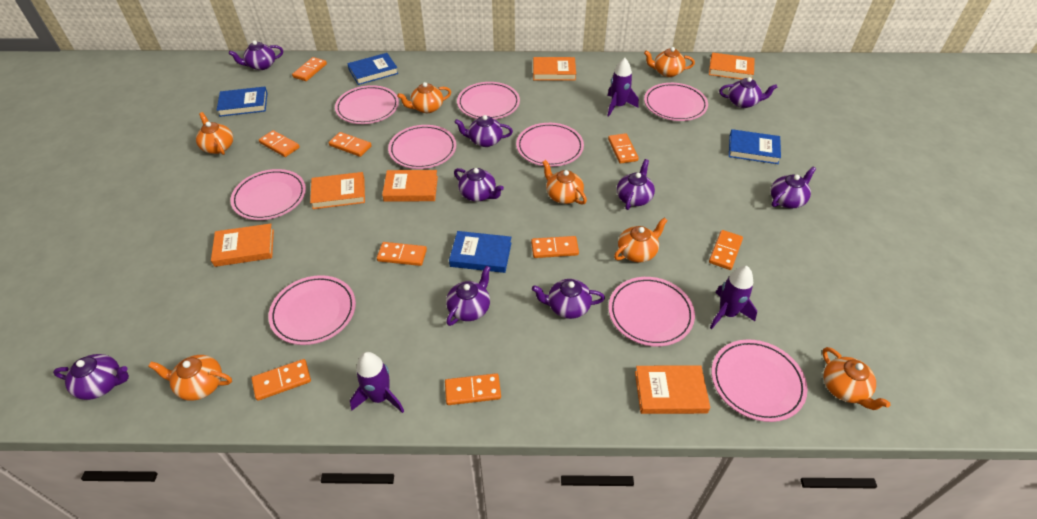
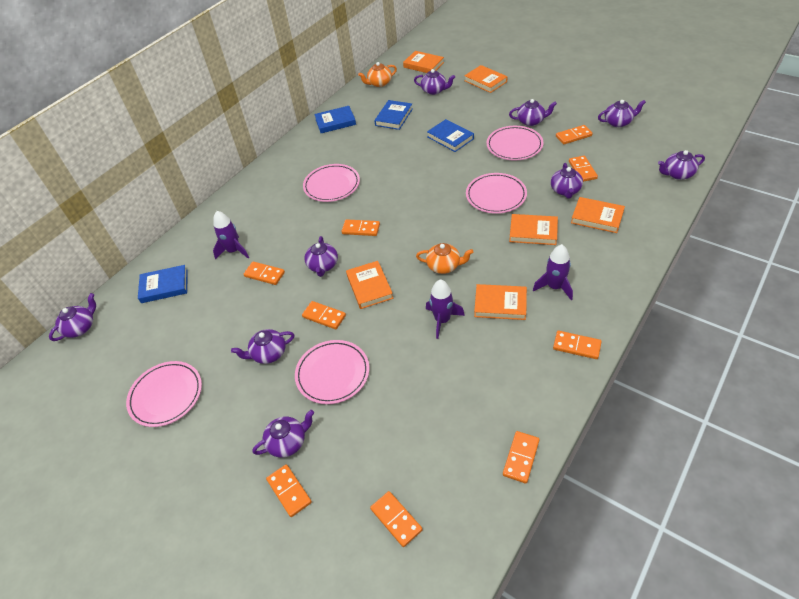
orange teapot: [148,355,232,401] [196,112,233,155] [397,82,451,113] [542,160,587,205] [614,218,668,262] [644,47,695,77] [822,347,891,410] = 7 -> [358,62,397,87] [416,243,473,274] = 2
pink plate: [230,169,306,220] [268,275,356,345] [335,85,399,124] [388,125,456,169] [457,82,520,119] [516,123,584,167] [609,277,695,347] [644,83,708,121] [712,340,808,422] = 9 -> [126,361,202,427] [295,340,369,404] [303,164,360,202] [466,173,527,214] [486,126,543,161] = 5

